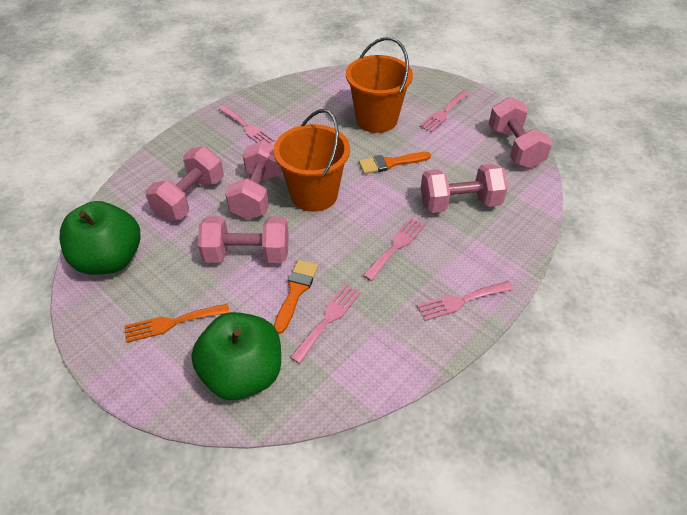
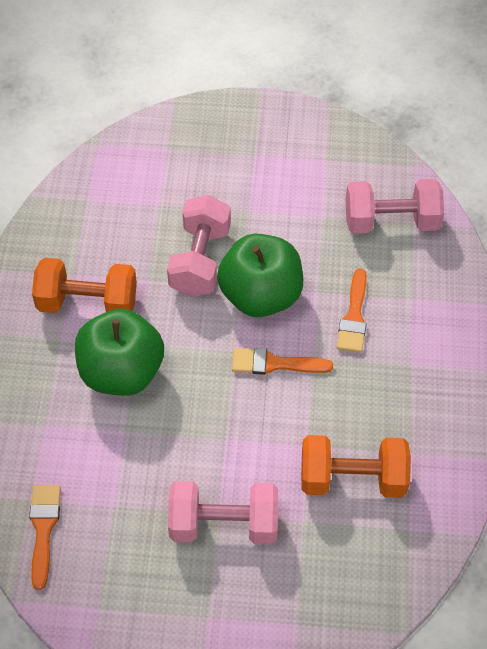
orange brush: [274,260,318,334] [359,152,431,174] = 2 -> [29,485,61,590] [232,348,333,375] [337,268,367,353] = 3
orange bucket: [273,109,350,212] [346,37,413,133] = 2 -> none = 0
orange dumbbell: none = 0 -> [32,258,137,313] [301,435,411,498] = 2
orange fork: [125,303,230,343] = 1 -> none = 0
pink dumbbell: [145,146,224,220] [198,216,289,263] [225,141,282,220] [421,164,508,213] [489,97,553,168] = 5 -> [167,195,231,297] [168,481,278,544] [345,179,444,234] = 3
pink fork: [219,106,275,143] [290,284,361,364] [363,218,425,281] [417,281,513,321] [419,91,469,133] = 5 -> none = 0

